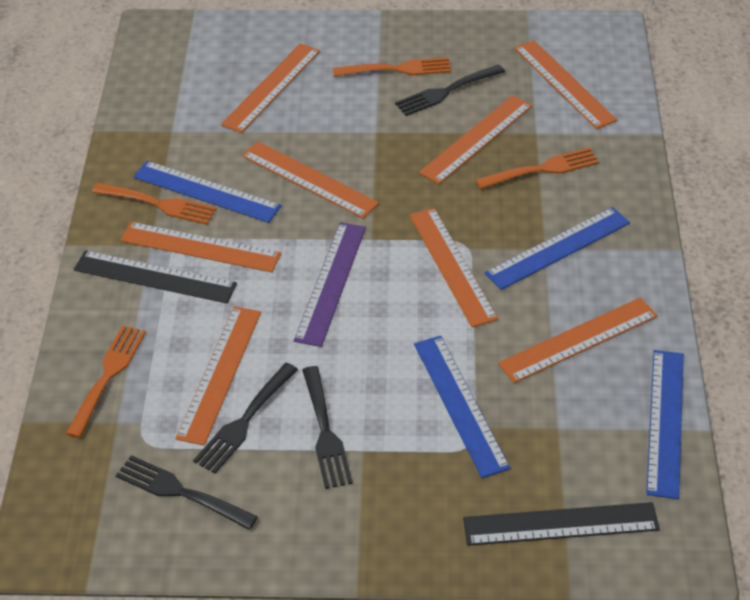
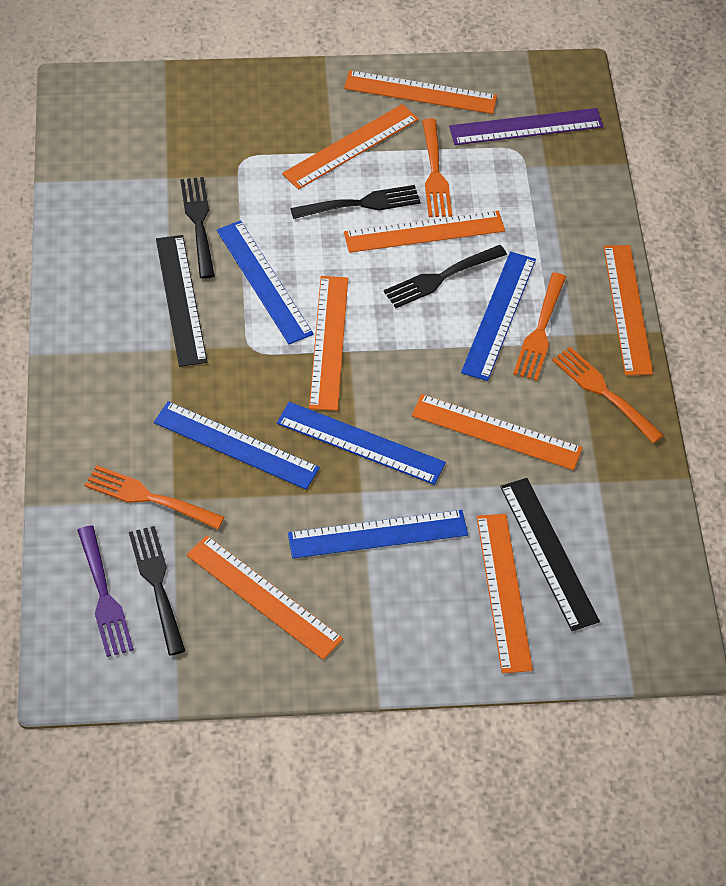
blue ruler: [133,161,281,223] [414,336,511,478] [485,207,630,290] [646,350,684,499] = 4 -> [154,401,320,490] [217,221,314,344] [277,402,446,485] [288,510,468,558] [461,252,536,381] = 5
purple fork: none = 0 -> [77,525,134,657] = 1

